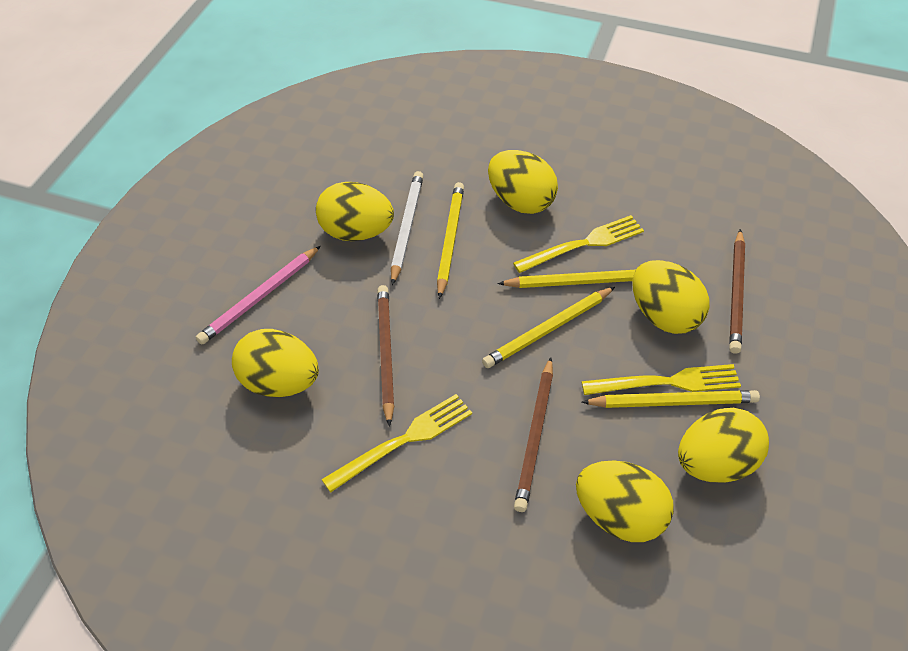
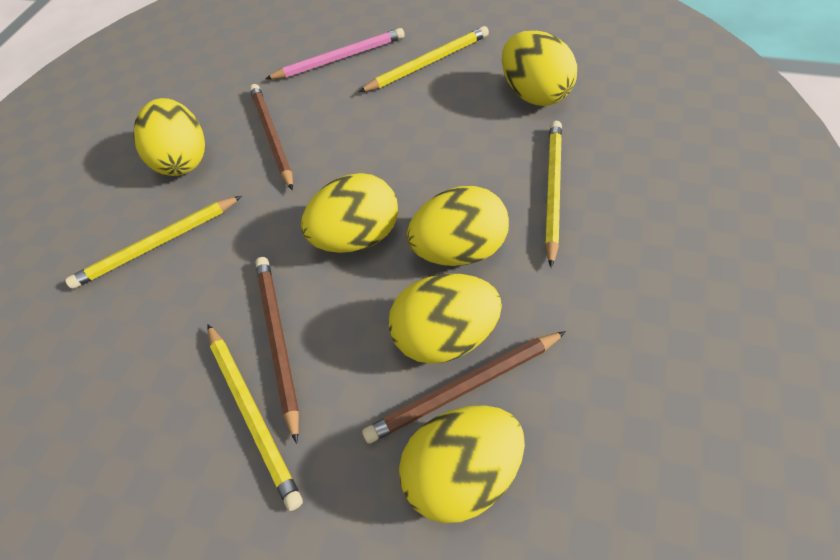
white pencil: [391,171,423,285] = 1 -> none = 0
yellow fork: [321,394,472,493] [513,215,644,273] [581,364,741,395] = 3 -> none = 0

